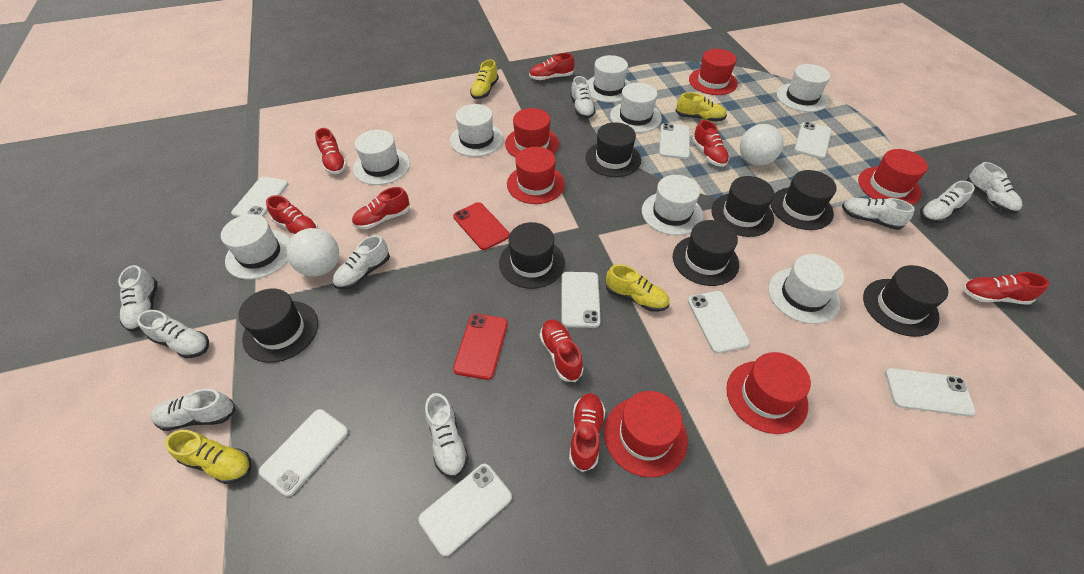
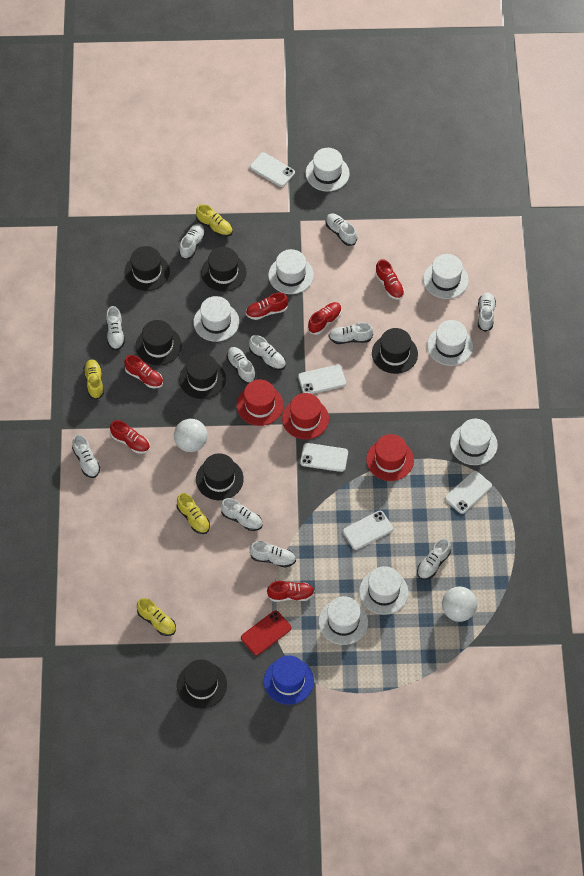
blue hat: none = 0 -> [264,655,314,705] = 1
red hat: [505,108,559,158] [507,147,565,204] [604,391,688,478] [689,49,738,95] [726,352,811,434] [858,149,928,205] = 6 -> [237,380,283,426] [282,393,329,439] [366,434,414,481] = 3
red phone: [453,202,510,250] [453,314,508,380] = 2 -> [241,611,291,655] = 1
red shoe: [266,195,318,235] [315,128,347,174] [352,187,410,229] [529,53,574,80] [540,319,584,382] [569,393,605,472] [692,120,729,167] [962,272,1049,305] = 8 -> [110,420,150,454] [124,355,163,388] [246,293,288,320] [267,581,315,602] [308,302,342,335] [375,259,404,300] = 6
white phone: [231,177,288,217] [259,409,348,496] [418,464,512,556] [562,272,601,328] [659,123,690,159] [688,291,750,353] [794,122,832,159] [885,368,976,416] = 8 -> [250,152,295,187] [298,365,346,394] [300,443,348,472] [343,511,393,550] [445,471,492,514] = 5
white shoe: [118,265,158,332] [137,310,209,358] [150,389,236,431] [333,235,390,289] [425,393,468,478] [570,76,596,119] [842,198,915,230] [920,181,975,223] [966,162,1022,214] = 9 -> [72,434,100,478] [106,306,125,351] [179,224,205,259] [221,498,263,531] [227,347,256,383] [249,335,286,370] [250,541,296,567] [326,213,357,246] [329,322,373,344] [417,538,451,580] [478,292,496,332] = 11

